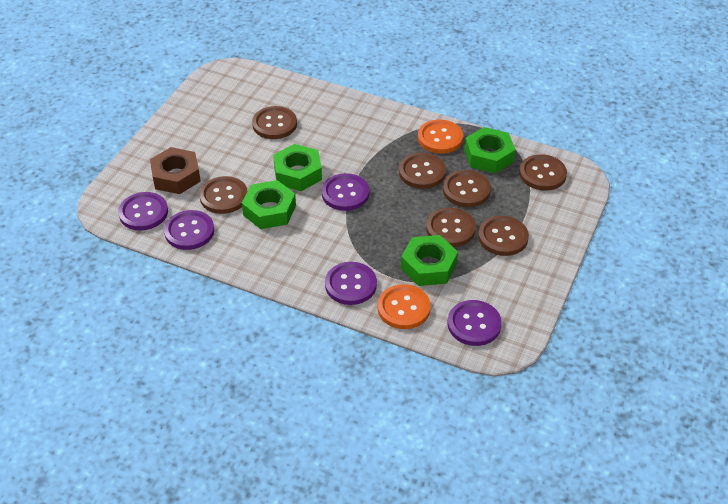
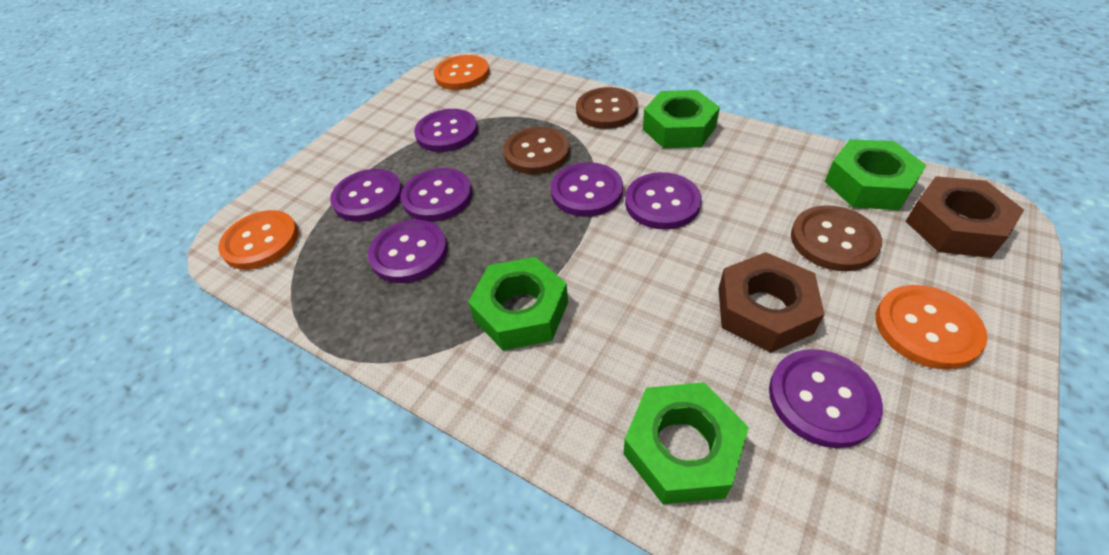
brown button: [199,176,247,214] [252,106,297,139] [399,153,446,189] [426,207,476,247] [443,170,491,207] [478,216,529,256] [519,154,567,191] = 7 -> [503,127,570,174] [576,87,638,129] [791,205,882,271] = 3
brown nut: [150,147,201,194] = 1 -> [718,252,825,353] [905,176,1024,258] = 2
orange button: [378,284,431,329] [418,120,463,154] = 2 -> [218,210,299,270] [434,55,490,90] [876,285,988,370] = 3
purple button: [118,192,168,231] [164,210,214,250] [322,173,369,211] [325,262,377,305] [448,300,502,346] = 5 -> [330,169,402,222] [368,220,448,283] [400,168,473,222] [414,109,478,152] [551,162,623,217] [625,172,702,230] [769,349,883,448] = 7

